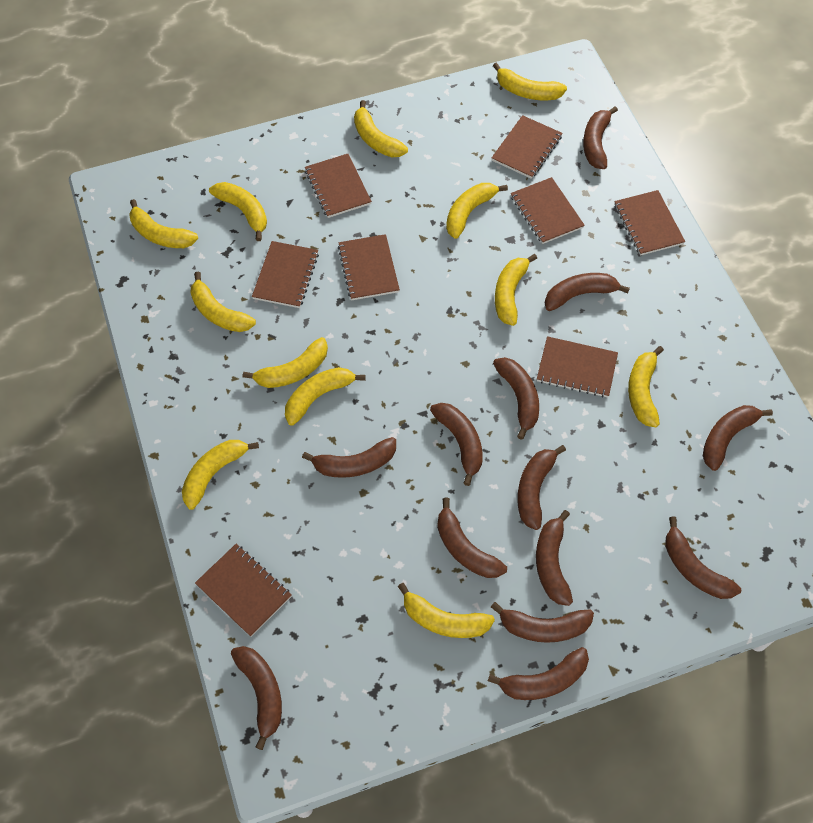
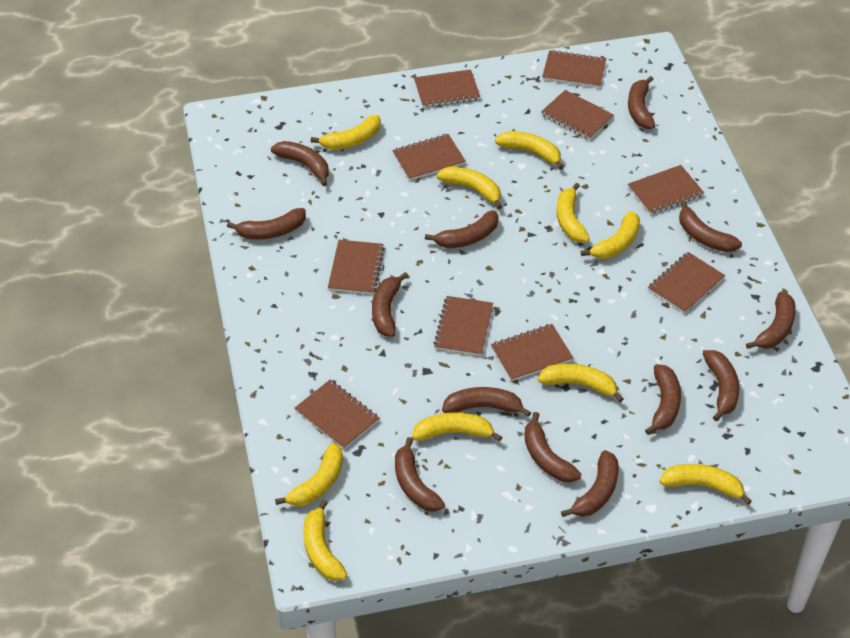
brown notebook: [195,544,292,637] [252,241,319,308] [305,154,372,218] [338,234,400,300] [492,115,563,179] [511,177,585,244] [537,336,618,398] [614,190,685,256] = 8 -> [295,380,379,449] [328,240,385,295] [392,134,466,181] [414,69,480,107] [434,296,493,356] [491,324,573,381] [541,90,614,140] [542,50,606,88] [628,165,704,215] [648,252,725,314] = 10
yellow banana: [129,199,198,248] [182,440,259,510] [190,272,256,332] [209,182,267,241] [243,337,328,388] [285,367,366,426] [354,100,408,157] [398,583,495,638] [446,183,508,239] [493,62,567,100] [495,254,537,326] [628,346,664,427] = 12 -> [275,443,343,506] [303,500,347,581] [311,115,381,150] [412,412,502,442] [437,166,502,209] [495,131,564,170] [538,364,624,402] [557,183,590,243] [581,211,640,259] [659,464,752,505] = 10

